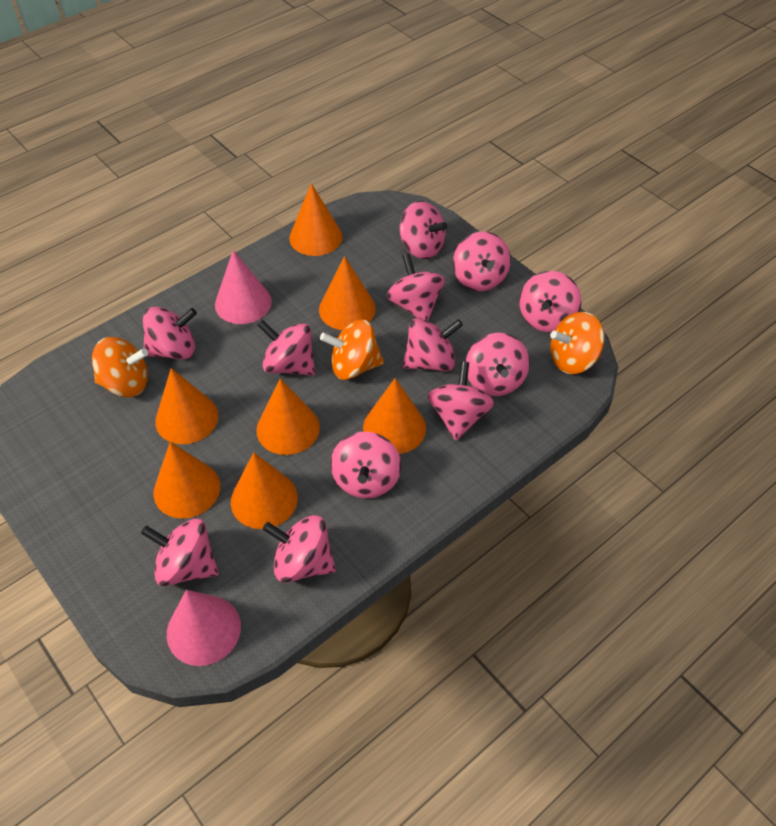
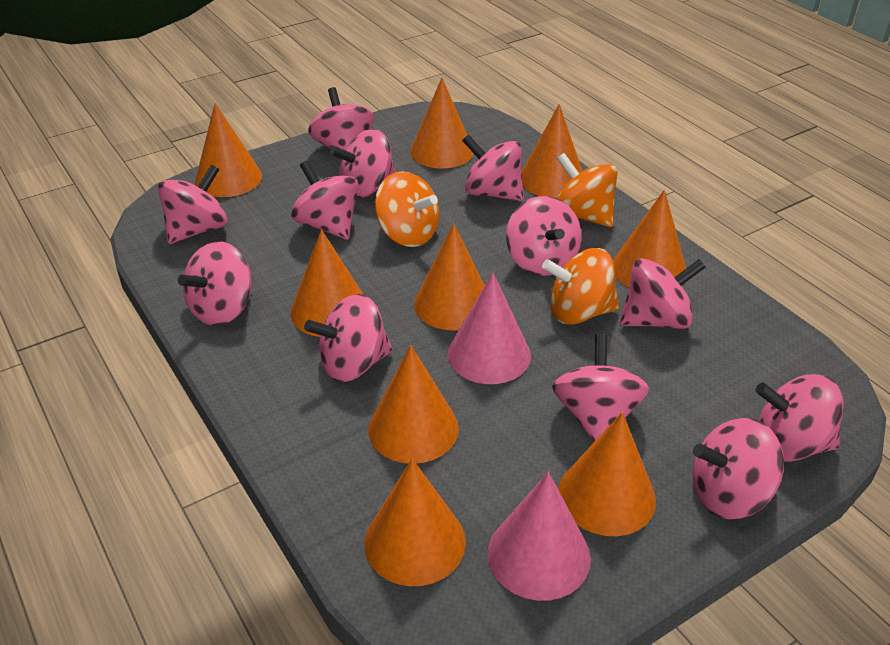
orange cone: [154,442,220,519] [155,368,219,444] [231,452,298,529] [256,379,320,455] [289,183,343,256] [319,256,376,330] [363,378,426,454] = 7 -> [195,103,262,197] [290,229,364,337] [364,459,466,586] [368,345,459,463] [410,78,474,169] [414,223,485,331] [522,104,583,198] [558,412,656,536] [613,190,686,287] = 9

